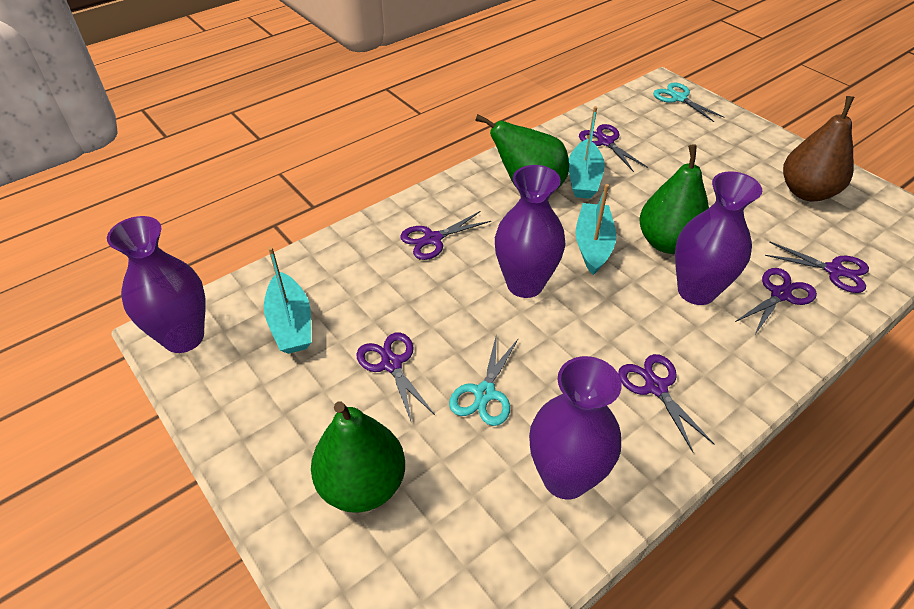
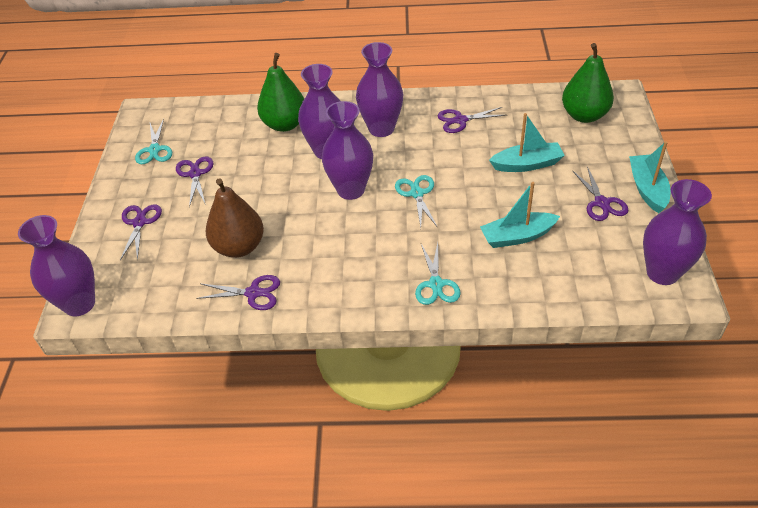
green pear: [311,402,405,513] [475,114,569,191] [639,144,709,254] = 3 -> [257,53,304,132] [562,43,614,123] = 2
purple scissors: [357,333,435,423] [400,211,491,260] [579,124,648,172] [618,354,715,452] [735,268,817,336] [765,242,869,293] = 6 -> [120,204,162,261] [176,156,214,207] [196,275,280,310] [438,107,506,133] [572,166,629,221] = 5
purple vase: [107,216,205,353] [495,165,566,298] [529,356,622,499] [675,172,762,305] = 4 -> [18,215,95,316] [298,64,340,159] [322,101,373,200] [356,42,403,137] [643,179,712,285] = 5
turquoise scissors: [449,333,519,426] [653,83,725,122] = 2 -> [135,119,172,164] [395,175,437,227] [415,243,461,305] = 3

